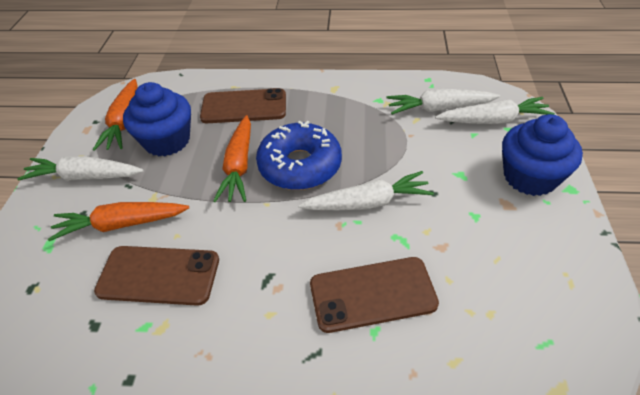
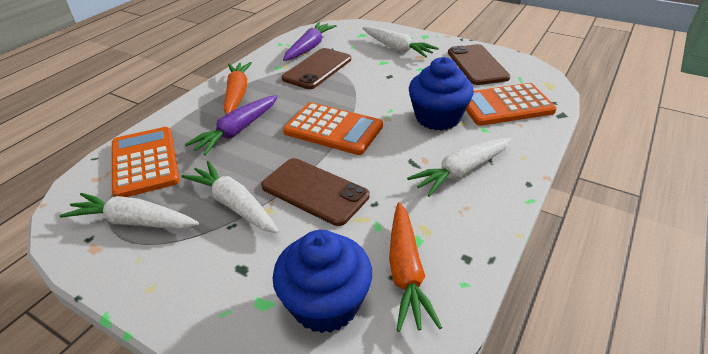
blue donut: [256,121,342,190] = 1 -> none = 0
orange calculator: none = 0 -> [112,127,180,197] [283,102,383,155] [466,83,557,126] = 3
orange carrot: [48,202,189,241] [93,79,138,151] [213,115,251,202] = 3 -> [224,62,252,114] [389,202,442,332] = 2
purple carrot: none = 0 -> [185,95,278,155] [283,22,337,61] = 2

